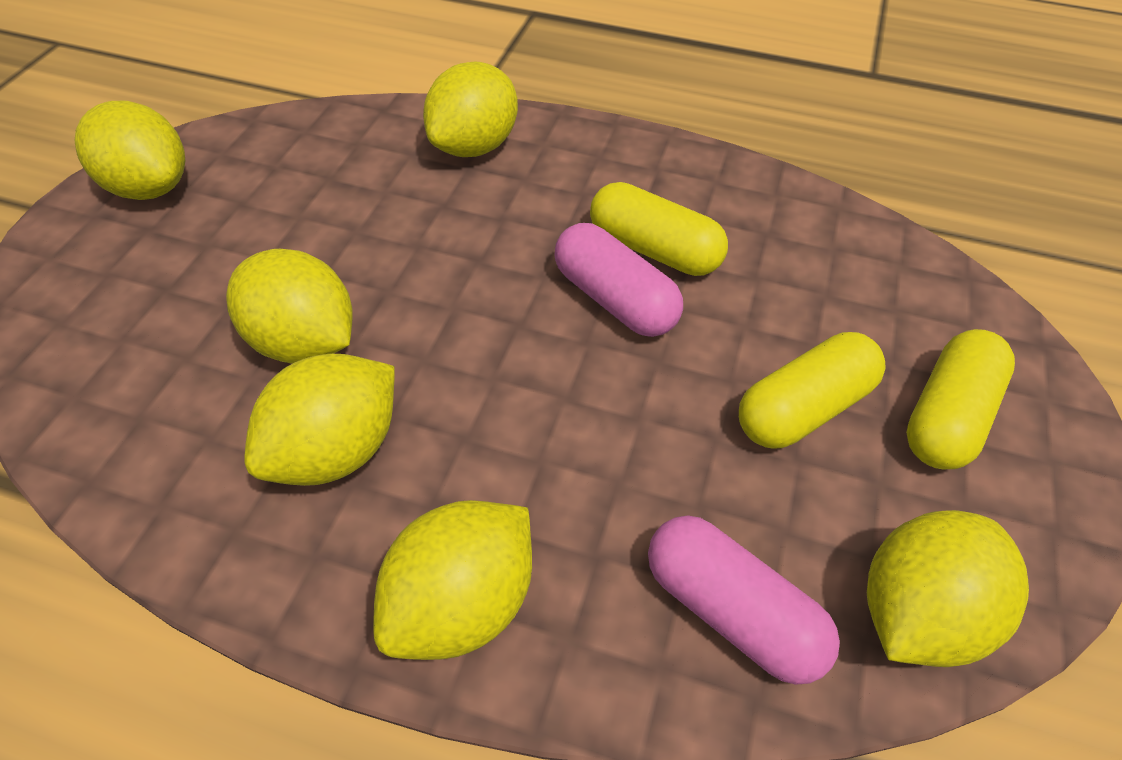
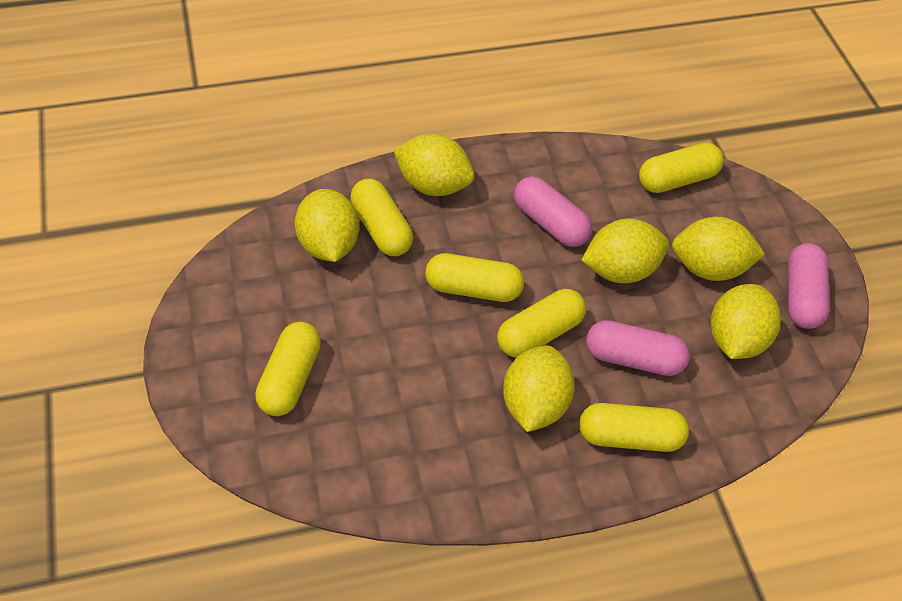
pink capsule: [555,223,683,337] [648,515,840,685] = 2 -> [514,176,592,247] [586,320,690,376] [788,243,830,329] = 3
yellow capsule: [590,182,728,276] [739,332,886,449] [906,329,1015,469] = 3 -> [255,322,321,416] [350,179,413,256] [425,253,524,302] [497,289,586,358] [579,403,689,452] [639,143,724,193] = 6

